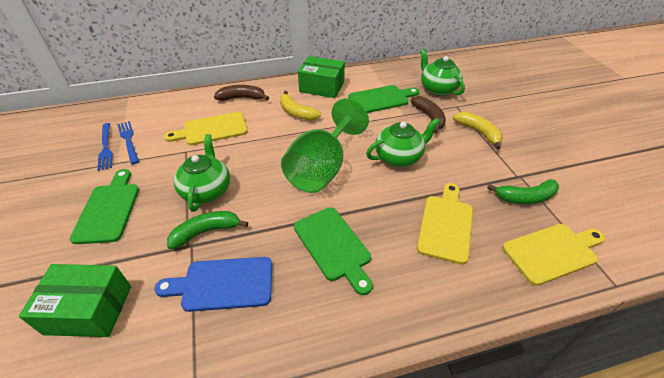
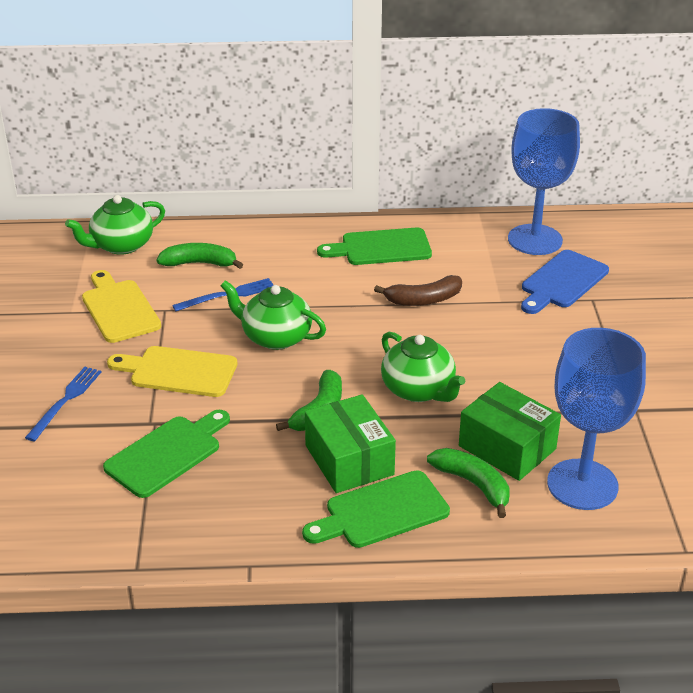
blue goblet: none = 0 -> [508,108,580,255] [547,328,646,510] = 2
brown banana: [214,85,269,101] [410,96,446,134] = 2 -> [374,275,462,306] = 1
green banana: [167,211,248,249] [487,179,559,204] = 2 -> [157,243,243,269] [276,370,342,431] [427,448,510,518] = 3
green goblet: [281,98,369,193] = 1 -> none = 0
yellow banana: [280,91,321,121] [453,112,502,149] = 2 -> none = 0
yellow cutting board: [164,112,248,145] [417,183,473,265] [502,224,605,286] = 3 -> [82,270,161,343] [107,346,237,397] = 2

